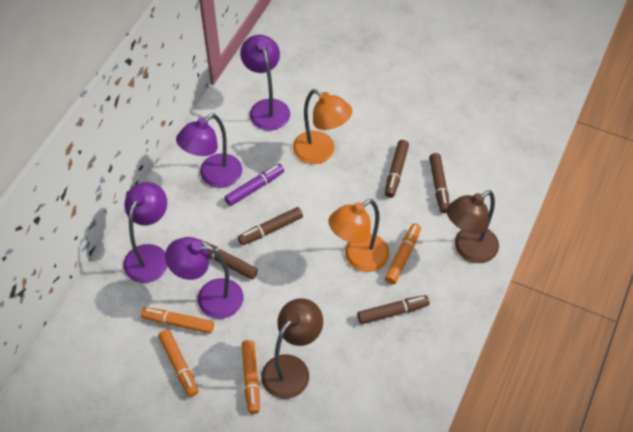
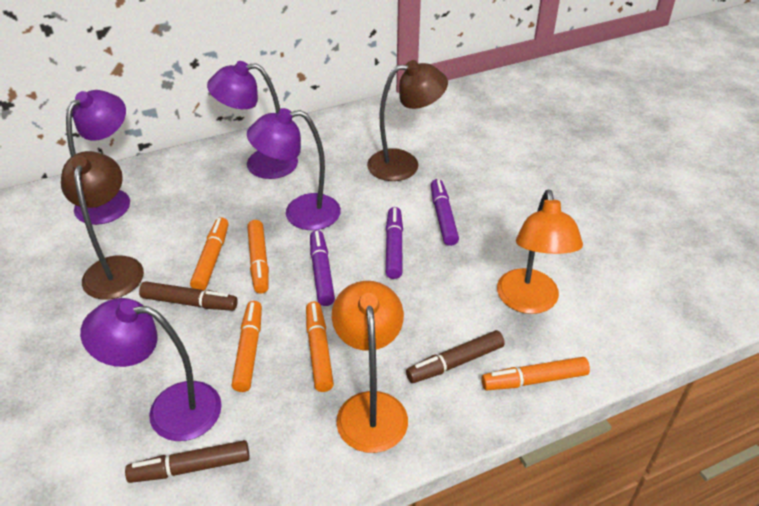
brown marker: [199,239,258,280] [238,207,303,245] [357,295,430,324] [385,140,409,198] [429,153,449,213] = 5 -> [125,440,250,483] [139,281,238,311] [406,330,505,383] = 3
orange marker: [141,307,214,334] [158,329,199,397] [242,340,260,414] [385,223,421,284] = 4 -> [190,217,229,291] [232,301,262,392] [247,220,269,294] [306,302,334,392] [481,357,590,390] = 5
purple marker: [224,164,284,206] = 1 -> [310,230,335,306] [386,207,403,279] [431,179,459,246] = 3

